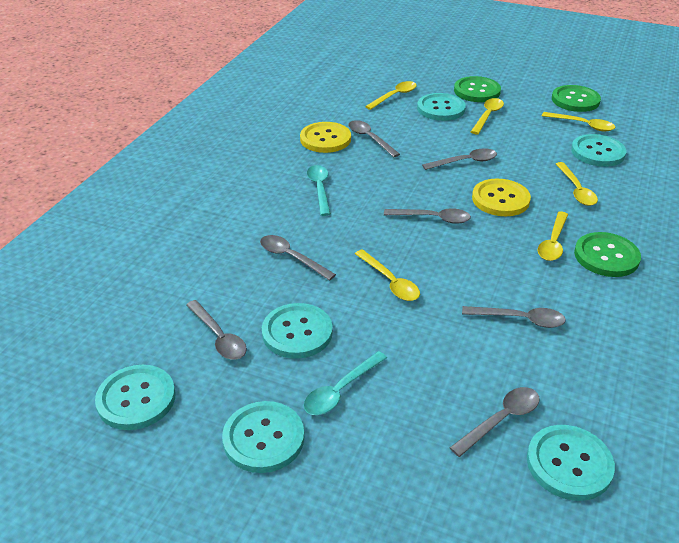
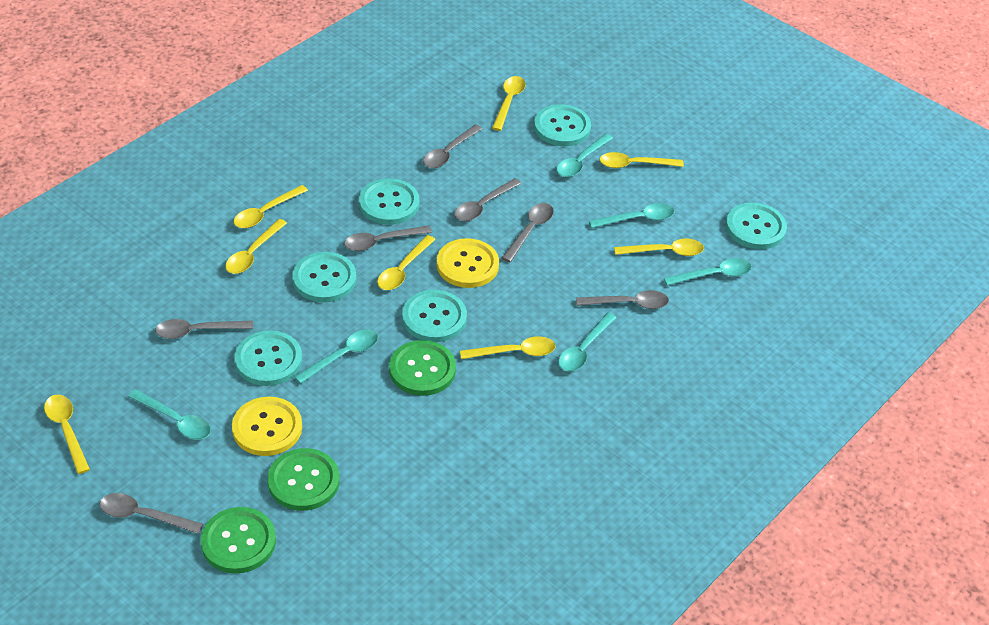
turquoise spoon: [303,351,387,415] [307,165,331,216] = 2 -> [128,389,211,440] [294,329,378,384] [557,134,613,177] [558,313,617,371] [589,203,674,228] [664,258,751,286] = 6
yellow spoon: [355,249,420,301] [365,81,417,110] [471,98,504,134] [538,211,568,261] [542,112,615,132] [556,162,598,206] = 6 -> [44,394,90,474] [225,219,287,274] [234,185,308,228] [377,235,436,290] [460,336,556,359] [492,76,526,131] [599,152,684,168] [614,238,704,256] = 8

